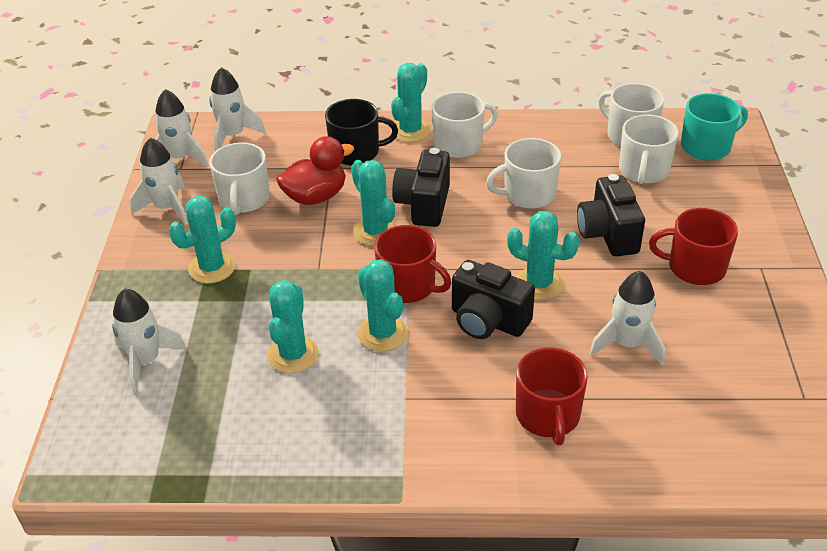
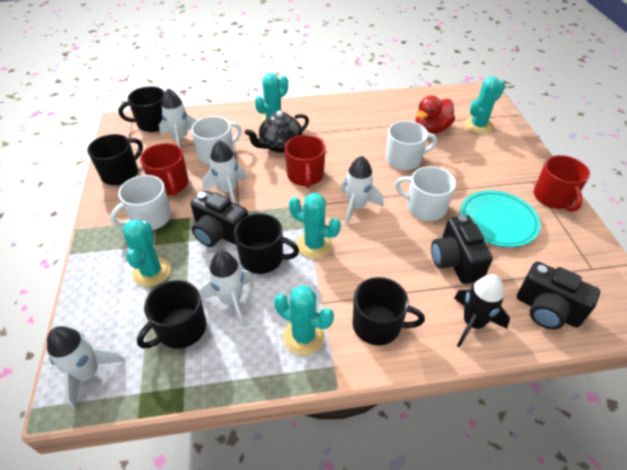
black mug: [325,99,398,165] = 1 -> [87,134,143,185] [119,86,165,132] [137,280,206,349] [234,213,299,274] [352,277,425,345] = 5
black rocket: none = 0 -> [454,274,510,347] = 1
black teapot: none = 0 -> [245,111,309,153] = 1
turquoise cactus: [169,195,236,283] [267,280,319,373] [351,160,397,246] [357,259,408,352] [390,63,431,142] [507,211,580,300] = 6 -> [122,220,171,287] [255,73,288,124] [274,286,334,355] [289,193,341,258] [465,77,505,134] = 5
turquoise mug: [681,93,748,160] = 1 -> none = 0
turquoise plate: none = 0 -> [460,190,541,247] = 1
white mug: [209,142,270,215] [432,92,498,158] [486,138,561,209] [598,83,664,146] [619,114,678,184] = 5 -> [110,175,171,230] [191,116,242,165] [386,121,437,170] [395,166,456,221] = 4

